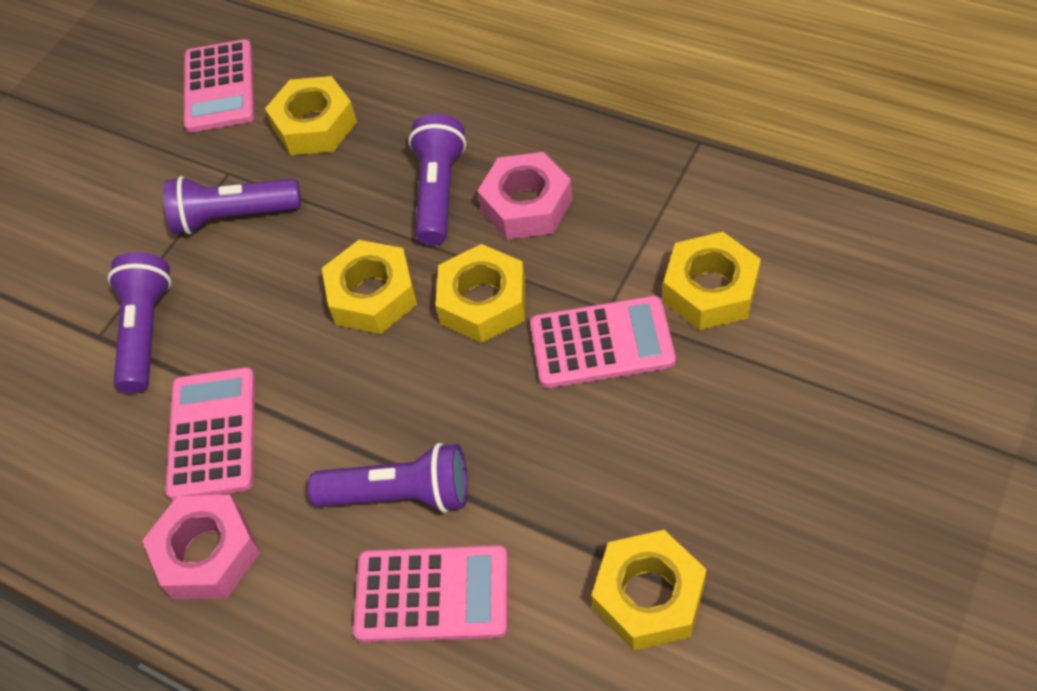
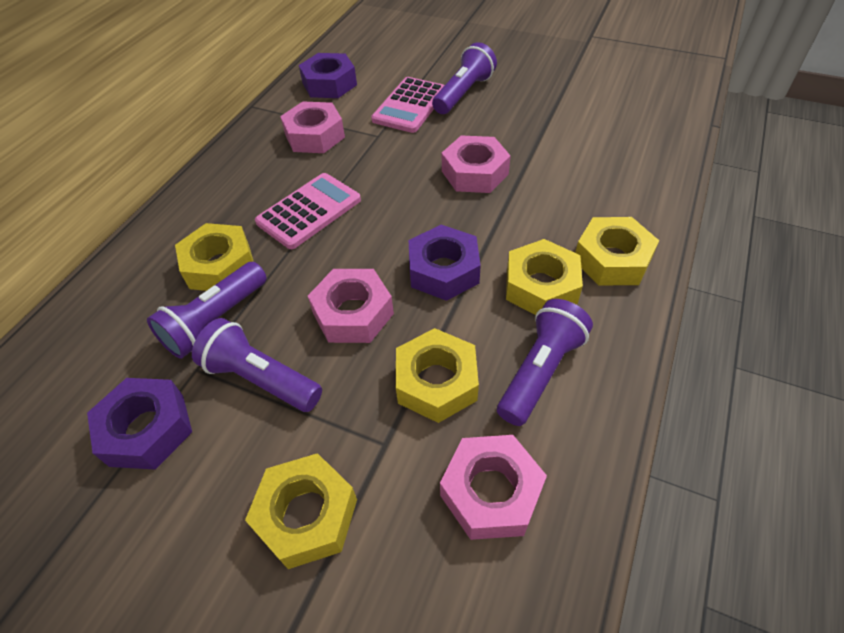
pink calculator: [166,367,255,501] [184,39,255,133] [353,545,508,642] [530,296,676,388] = 4 -> [255,173,361,249] [371,77,445,133] = 2
pink nut: [142,495,261,599] [477,152,572,240] = 2 -> [280,101,345,153] [308,269,394,343] [440,435,547,540] [442,136,511,193] = 4
purple nut: none = 0 -> [87,378,192,470] [299,53,357,98] [409,225,481,301] = 3

